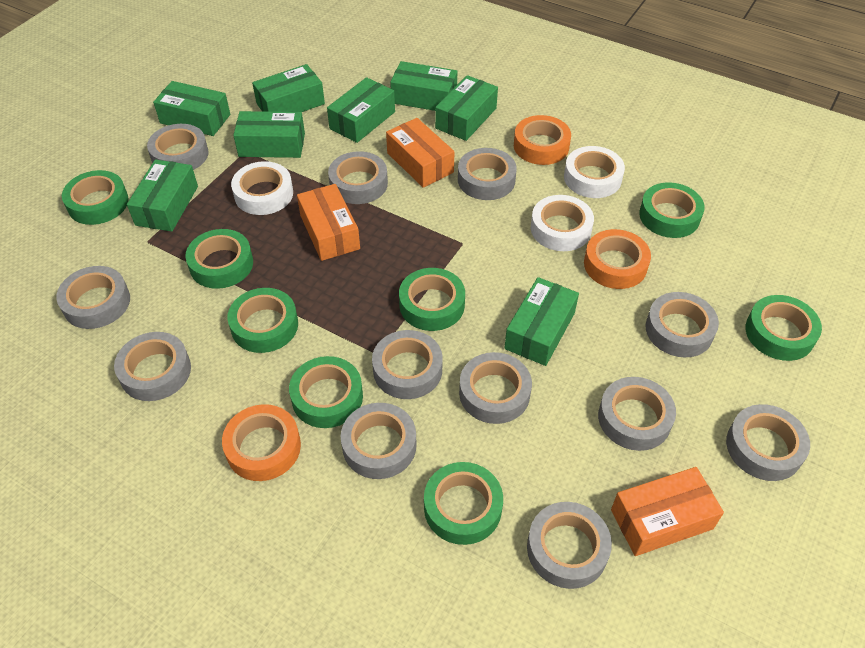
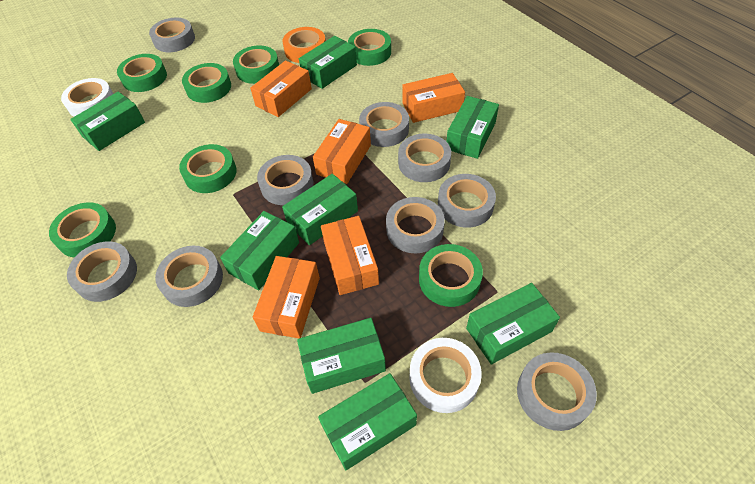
green tape: [62,170,129,225] [185,229,253,289] [227,288,298,353] [289,356,363,428] [399,268,465,331] [424,462,503,545] [639,182,705,238] [745,295,822,361] = 8 -> [49,202,116,258] [117,54,167,92] [179,144,236,193] [182,63,231,103] [233,45,279,84] [348,29,391,66] [419,244,483,307] = 7
grey tape: [56,266,130,329] [114,332,191,401] [147,124,209,170] [328,151,388,204] [341,403,417,479] [372,330,443,399] [458,148,517,200] [459,352,532,424] [527,502,612,589] [598,377,676,451] [646,292,719,357] [726,404,810,481] = 12 -> [67,241,137,302] [149,18,195,52] [155,246,223,307] [257,155,313,205] [359,102,409,147] [386,197,445,253] [398,133,451,182] [438,174,496,228] [517,352,597,431] = 9
orange box: [297,184,360,261] [386,118,454,188] [611,467,724,556] = 3 -> [250,60,312,117] [253,256,320,338] [313,119,371,184] [321,216,379,295] [402,73,465,123] = 5
orange tape: [222,404,301,481] [514,115,571,165] [584,229,651,289] = 3 -> [282,27,326,63] = 1
white tape: [231,161,293,215] [531,195,594,251] [564,146,625,198] = 3 -> [61,78,113,117] [409,338,482,413] = 2

